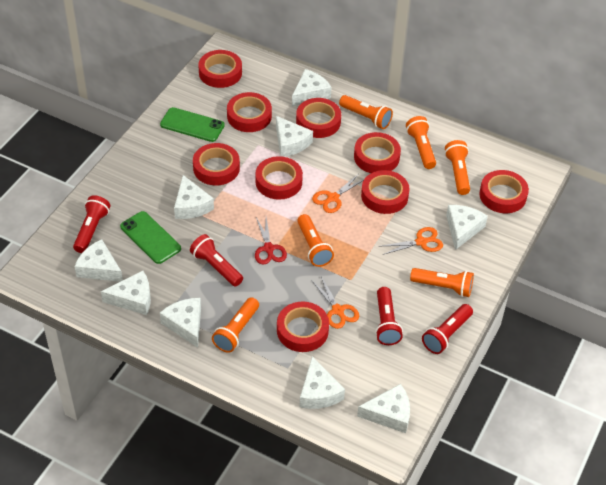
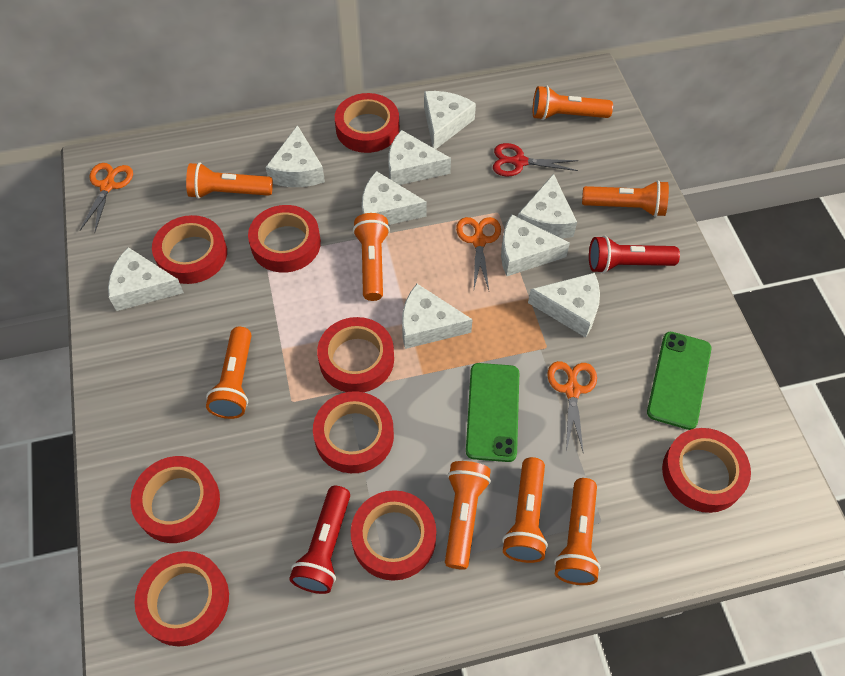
orange flashlight: [212,297,259,353] [297,214,334,267] [339,95,393,129] [406,116,436,169] [410,268,474,297] [445,140,470,195] = 6 -> [186,163,273,199] [206,327,252,419] [353,213,390,301] [445,461,491,570] [502,457,548,563] [533,86,613,120] [554,478,601,585] [582,180,669,217] = 8
red flashlight: [73,195,110,253] [190,234,243,287] [375,287,403,345] [422,304,473,354] = 4 -> [289,486,350,594] [589,236,680,273] = 2

